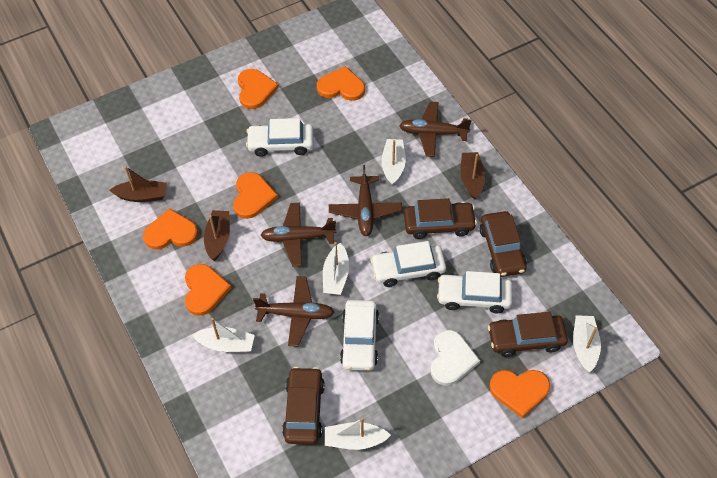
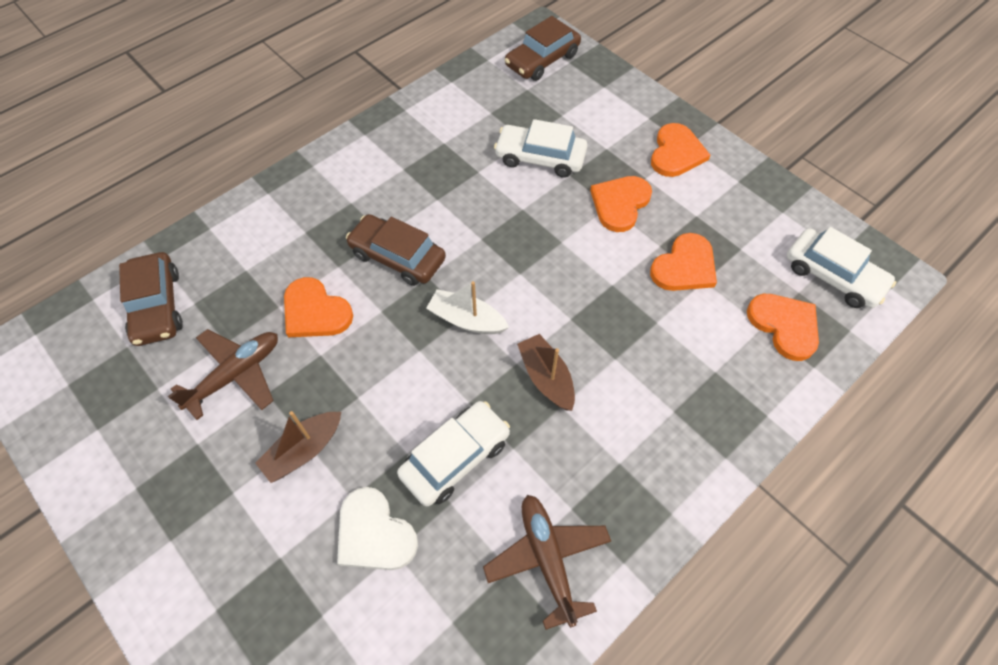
brown boat: [110,166,167,202] [204,210,230,261] [460,152,485,200] = 3 -> [255,411,341,483] [517,334,575,411] = 2
brown car: [282,367,325,444] [404,198,477,239] [480,211,527,277] [488,312,568,357] = 4 -> [119,252,183,346] [346,214,446,286] [505,16,581,81] = 3
brown plane: [253,276,334,347] [261,203,337,266] [329,165,402,236] [399,101,471,157] = 4 -> [168,329,278,420] [483,495,611,630] = 2
orange heart: [143,208,198,250] [185,264,231,316] [233,172,278,219] [238,69,279,109] [317,66,365,101] [489,370,550,418] = 6 -> [284,277,353,337] [590,176,652,232] [650,233,717,291] [651,123,710,177] [747,294,819,361] = 5
white boat: [192,318,255,353] [323,242,349,295] [325,418,391,450] [381,139,406,186] [573,315,601,373] = 5 -> [426,281,509,334] = 1
white car: [246,118,314,157] [340,300,379,371] [370,241,446,287] [437,271,512,313] = 4 -> [397,401,510,506] [494,119,587,178] [787,227,896,308] = 3

